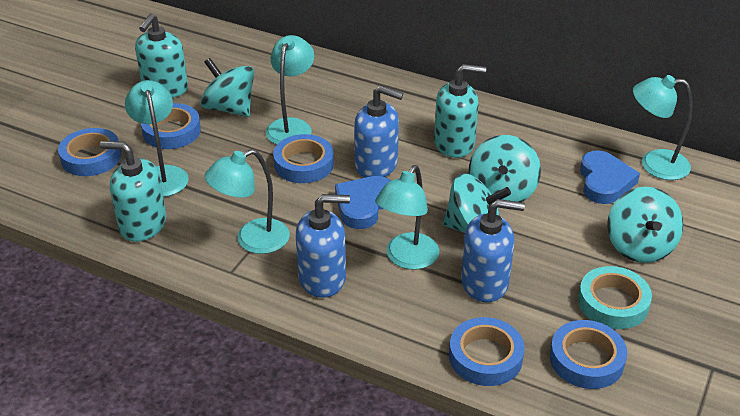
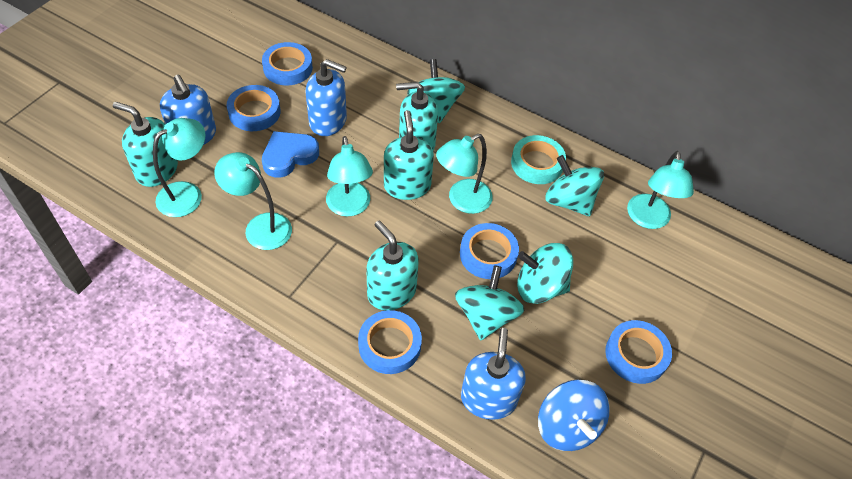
blue heart: [335,176,391,229] [580,150,640,204] = 2 -> [262,131,319,178] = 1
blue spinning top: none = 0 -> [538,380,609,451] = 1
turquoise soap dispenser: [100,141,166,242] [135,13,188,98] [434,64,486,158] = 3 -> [113,102,178,187] [366,221,419,311] [384,110,434,200] [396,82,438,150] = 4

